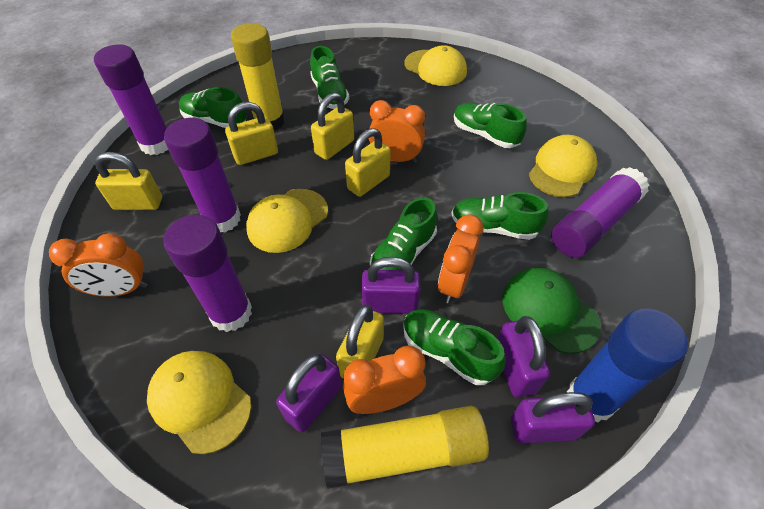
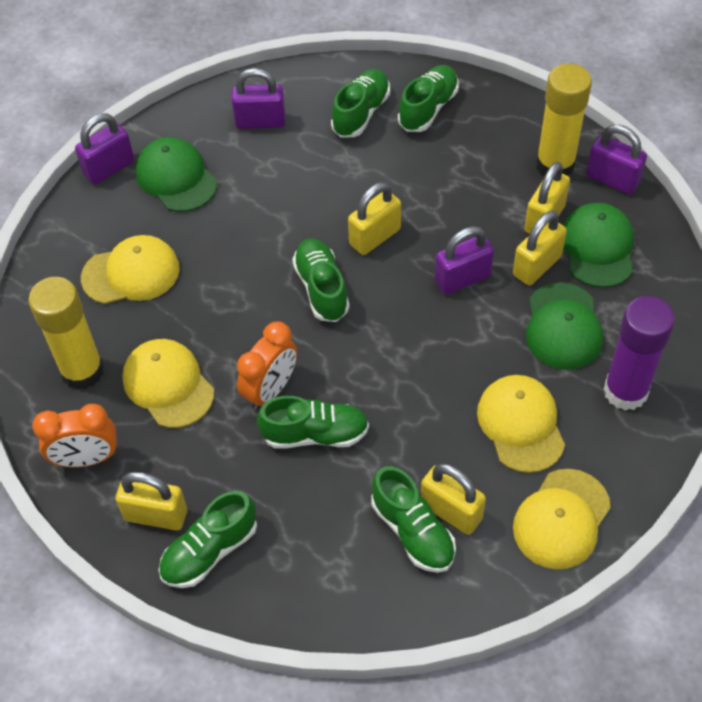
blue glue stick: [567,308,688,423] = 1 -> none = 0
green cap: [502,267,601,354] = 1 -> [136,137,217,212] [526,282,603,370] [563,203,634,288] = 3
orange clock: [49,233,147,297] [343,346,426,414] [369,100,425,163] [438,214,484,303] = 4 -> [32,404,117,467] [237,322,297,410] = 2
purple glue stick: [94,45,168,155] [164,118,241,233] [164,215,252,332] [551,167,649,258] = 4 -> [603,296,675,411] = 1

